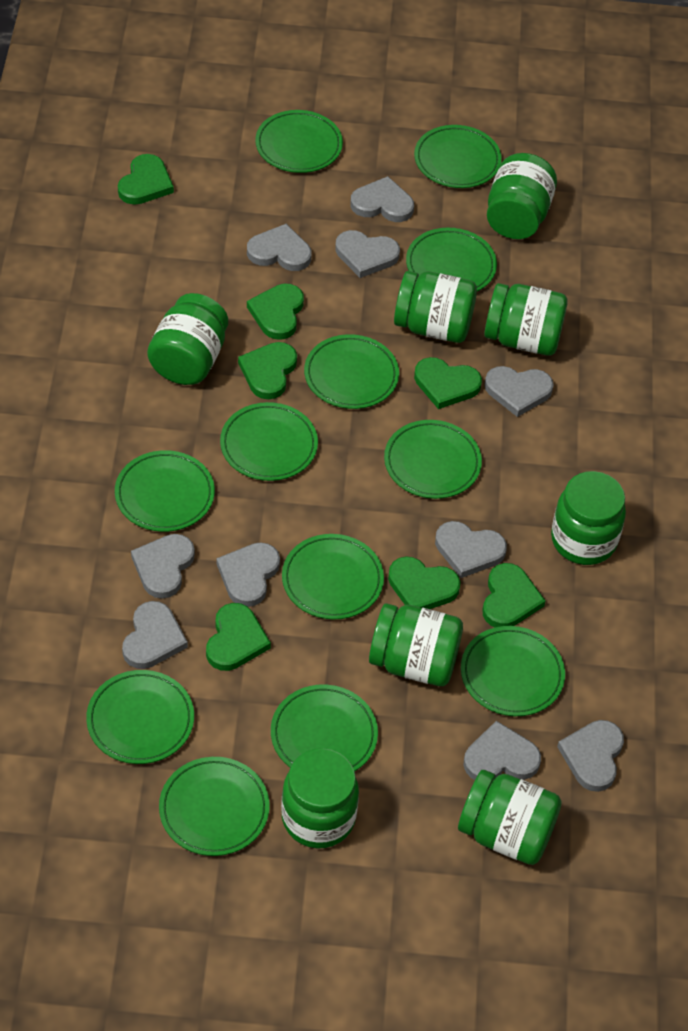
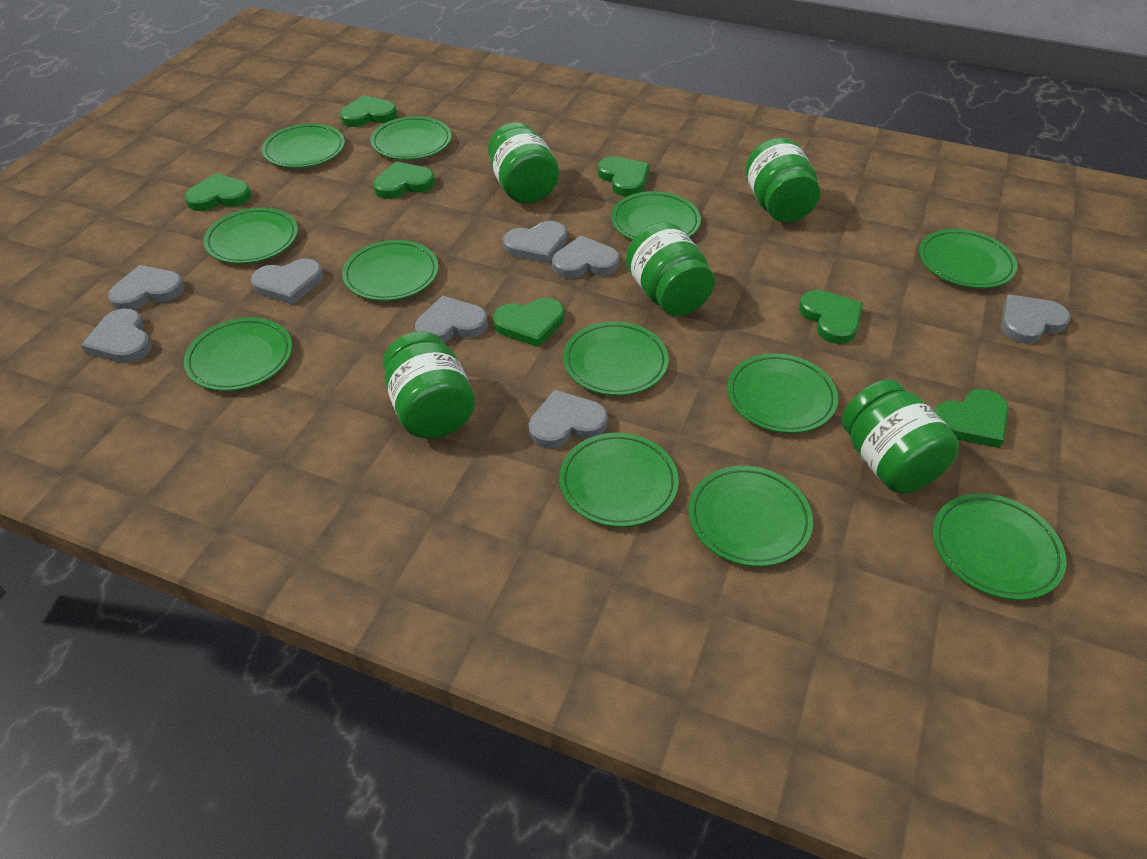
green jar: [147,293,228,385] [281,748,359,848] [369,603,463,686] [394,271,477,343] [458,770,562,865] [484,283,568,356] [487,153,557,239] [551,471,626,565] = 8 -> [383,331,475,439] [488,122,559,204] [626,222,715,316] [745,138,820,222] [841,380,959,493] = 5
grey heart: [122,601,188,669] [131,534,195,599] [217,542,280,607] [247,223,312,271] [335,230,400,278] [350,176,414,222] [435,521,507,578] [463,721,541,780] [484,366,554,417] [557,720,624,792] = 10 -> [81,309,152,363] [108,265,185,310] [251,259,323,305] [415,296,488,343] [503,221,567,264] [528,390,608,448] [552,236,620,278] [1001,295,1071,344] = 8

